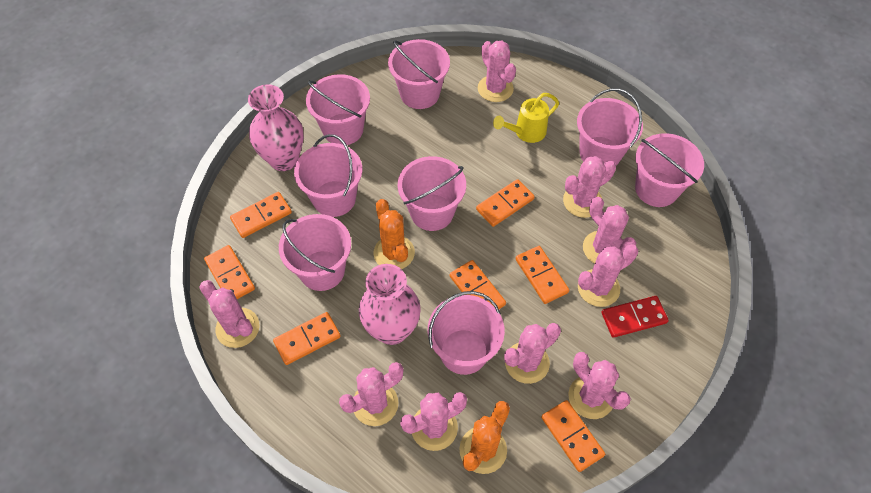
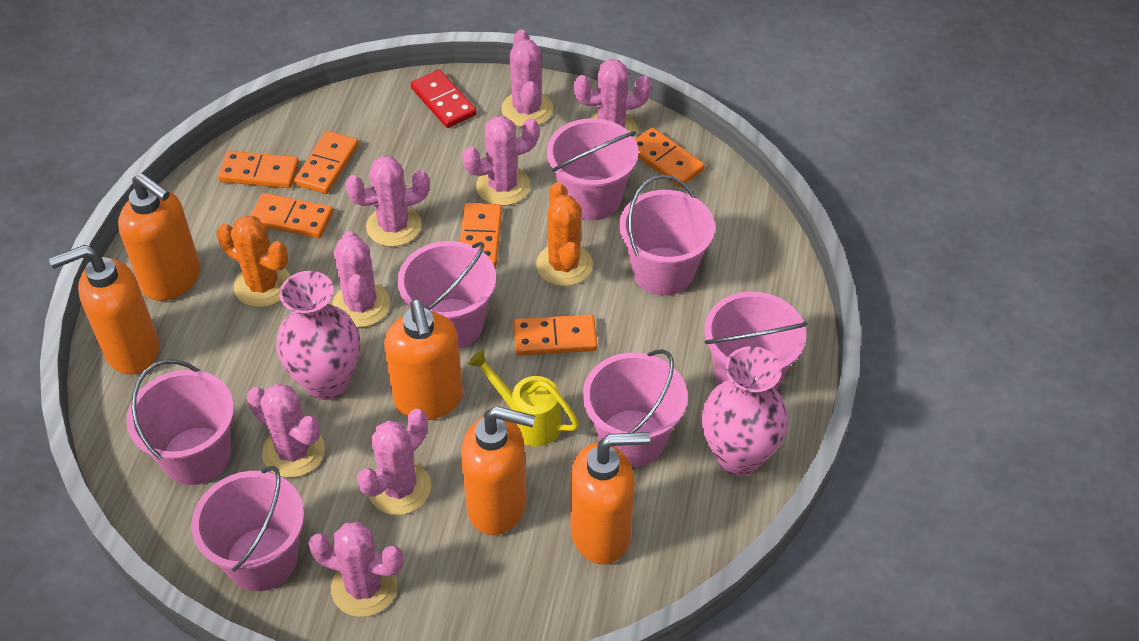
orange domino: [204,245,255,299] [230,192,292,238] [273,312,341,365] [450,260,506,309] [476,179,535,227] [516,246,569,304] [541,400,605,472] = 7 -> [218,151,299,188] [250,193,333,238] [294,131,359,194] [460,203,502,267] [514,314,597,355] [635,127,705,187] = 6
orange soap dispenser: none = 0 -> [49,245,159,374] [118,173,200,301] [384,299,463,420] [461,406,535,535] [570,432,650,564] = 5
pink bucket: [279,214,351,291] [294,134,362,217] [306,74,370,145] [388,39,450,109] [398,156,466,231] [428,291,505,375] [577,88,643,165] [635,133,704,207] = 8 -> [126,360,234,485] [191,466,304,591] [397,241,496,349] [547,118,639,221] [583,349,688,467] [619,175,715,296] [705,291,808,391] = 7
pink cactus: [199,280,259,348] [339,362,403,426] [400,392,467,451] [478,41,516,102] [504,323,561,384] [563,156,616,218] [568,352,631,419] [578,244,638,307] [583,197,636,263] = 9 -> [247,383,325,478] [308,522,403,617] [332,231,390,327] [345,156,430,247] [357,409,431,515] [462,116,539,206] [501,29,553,127] [574,59,651,138] = 8

